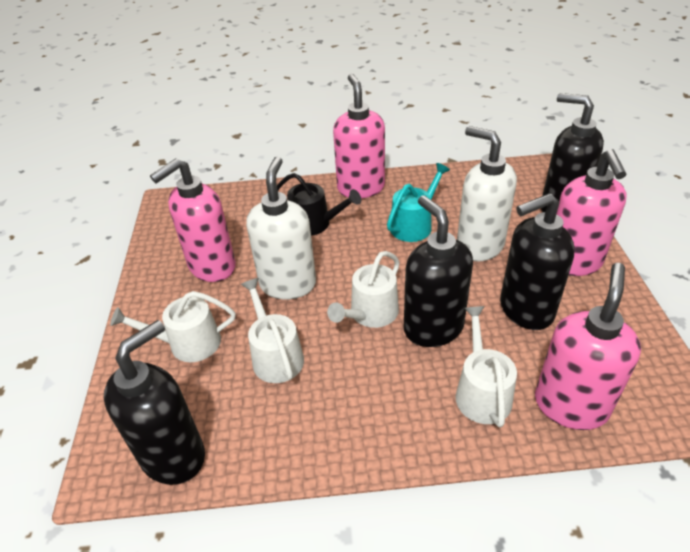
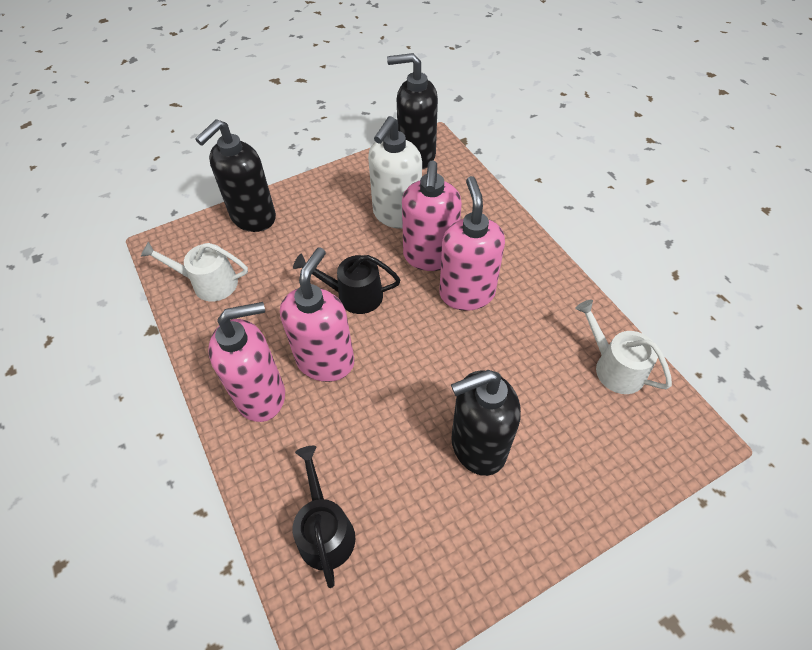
black soap dispenser: [104,320,205,485] [404,195,473,347] [500,193,575,330] [541,93,604,212] = 4 -> [195,119,276,232] [387,53,438,169] [451,370,521,476] = 3
black watering can: [277,173,361,236] = 1 -> [292,446,355,588] [293,254,401,314] = 2
turquoise watering can: [387,163,450,242] = 1 -> none = 0
white soap dispenser: [246,156,316,300] [457,126,517,261] = 2 -> [368,116,422,229] = 1
white watering can: [110,291,235,362] [241,278,304,383] [327,251,400,328] [455,306,517,428] = 4 -> [141,242,248,302] [575,300,672,394] = 2

